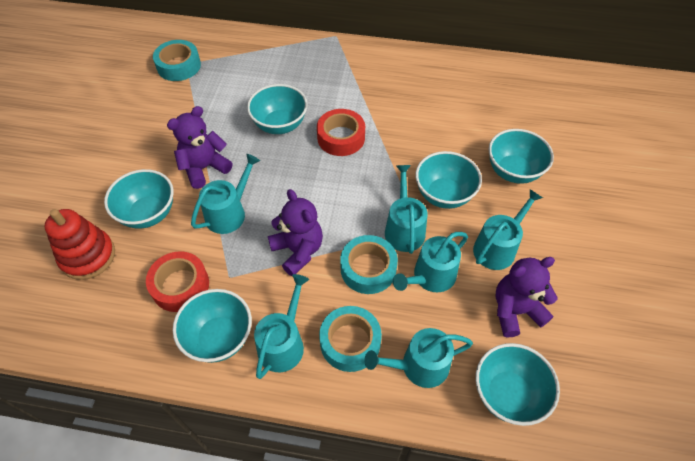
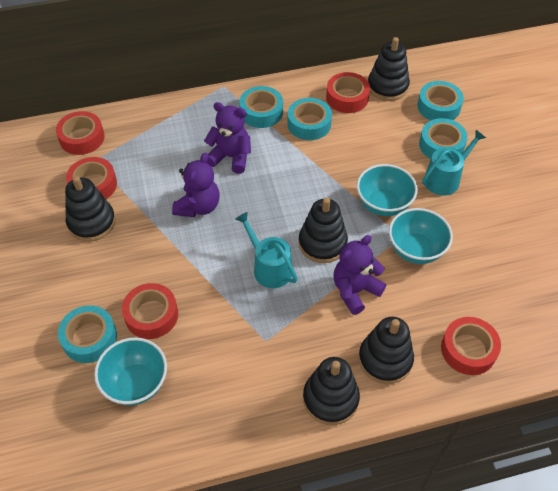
black stacking toy: none = 0 -> [65,176,116,242] [299,197,348,263] [303,357,360,425] [358,317,414,384] [368,37,410,101] = 5
red stacking toy: [45,209,115,280] = 1 -> none = 0
red tape: [146,251,209,312] [317,109,365,156] = 2 -> [56,111,105,155] [66,157,117,199] [122,283,178,339] [326,72,370,113] [441,317,501,375] = 5
turquoise bowl: [104,169,173,229] [173,289,252,363] [247,84,308,134] [415,151,482,209] [476,343,560,426] [489,129,554,184] = 6 -> [94,337,167,405] [357,164,418,216] [389,208,453,264] = 3
turquoise tape: [153,40,201,81] [319,306,382,372] [340,235,398,294] = 3 -> [58,305,117,363] [239,86,283,128] [287,98,332,140] [417,81,464,120] [419,118,468,159] = 5
turquoise watering can: [191,154,260,234] [254,274,309,379] [364,328,473,388] [385,165,428,254] [393,232,468,292] [473,189,543,270] = 6 -> [236,212,297,288] [422,130,486,196] = 2

